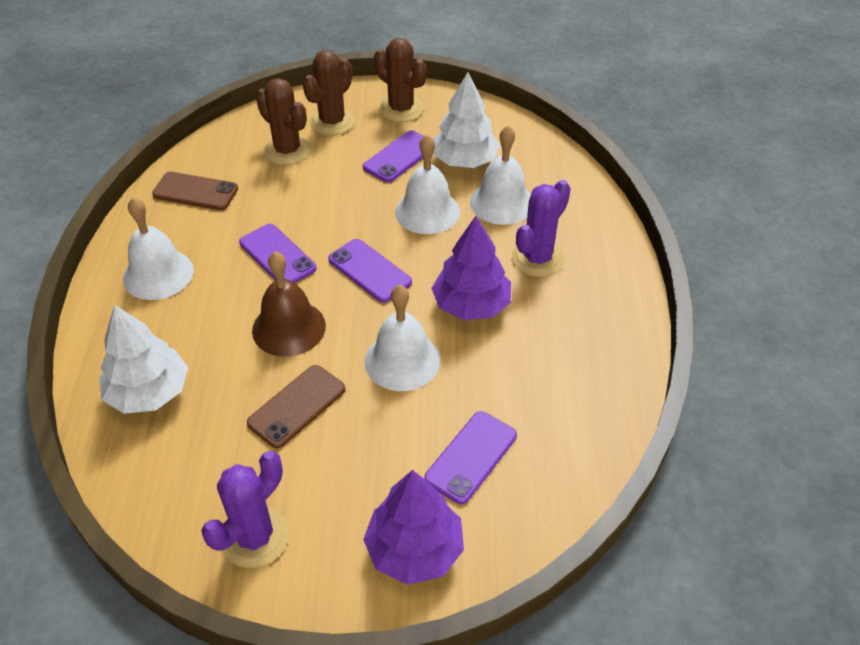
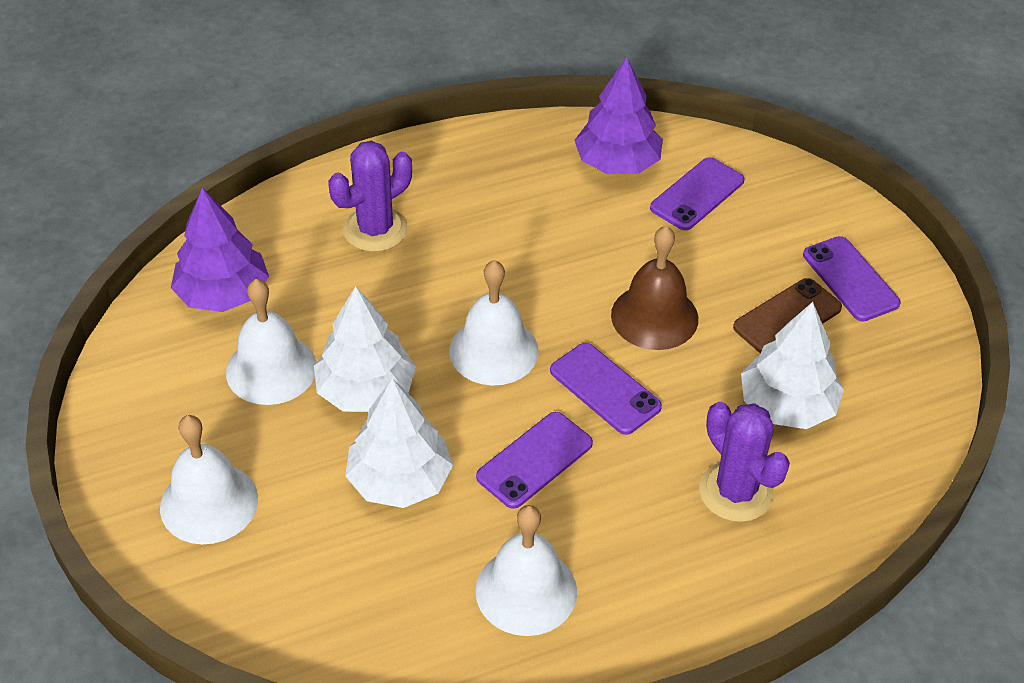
brown cactus: [256,78,311,165] [302,50,355,135] [374,38,427,122] = 3 -> none = 0
brown phone: [152,172,238,210] [247,365,345,449] = 2 -> [733,278,842,354] = 1
white tree: [99,305,188,414] [433,72,500,168] = 2 -> [314,286,416,412] [345,378,453,508] [741,302,844,429] = 3

